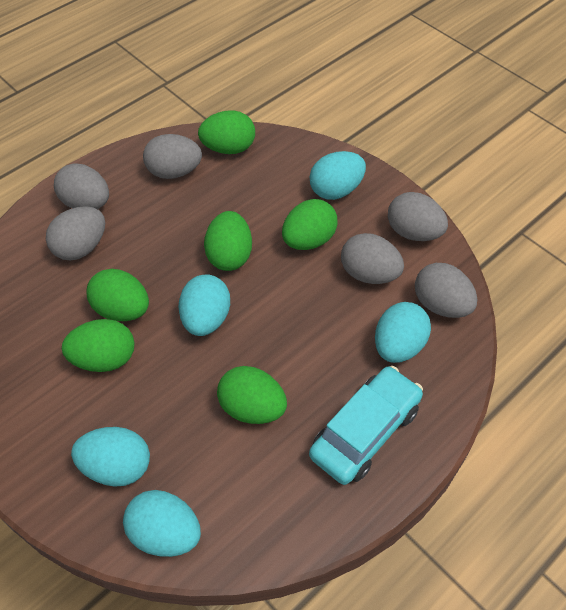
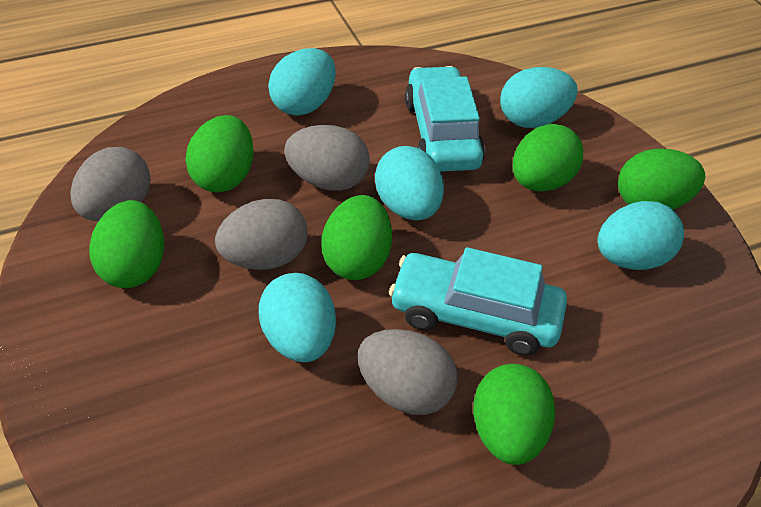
grey egg: [46,206,105,261] [54,163,109,209] [143,134,202,179] [341,233,404,284] [388,192,448,241] [415,263,477,318] = 6 -> [70,147,151,221] [215,199,308,270] [284,125,370,191] [358,329,457,415] = 4
turquoise car: [309,366,423,485] = 1 -> [389,247,567,356] [405,66,485,172] = 2

